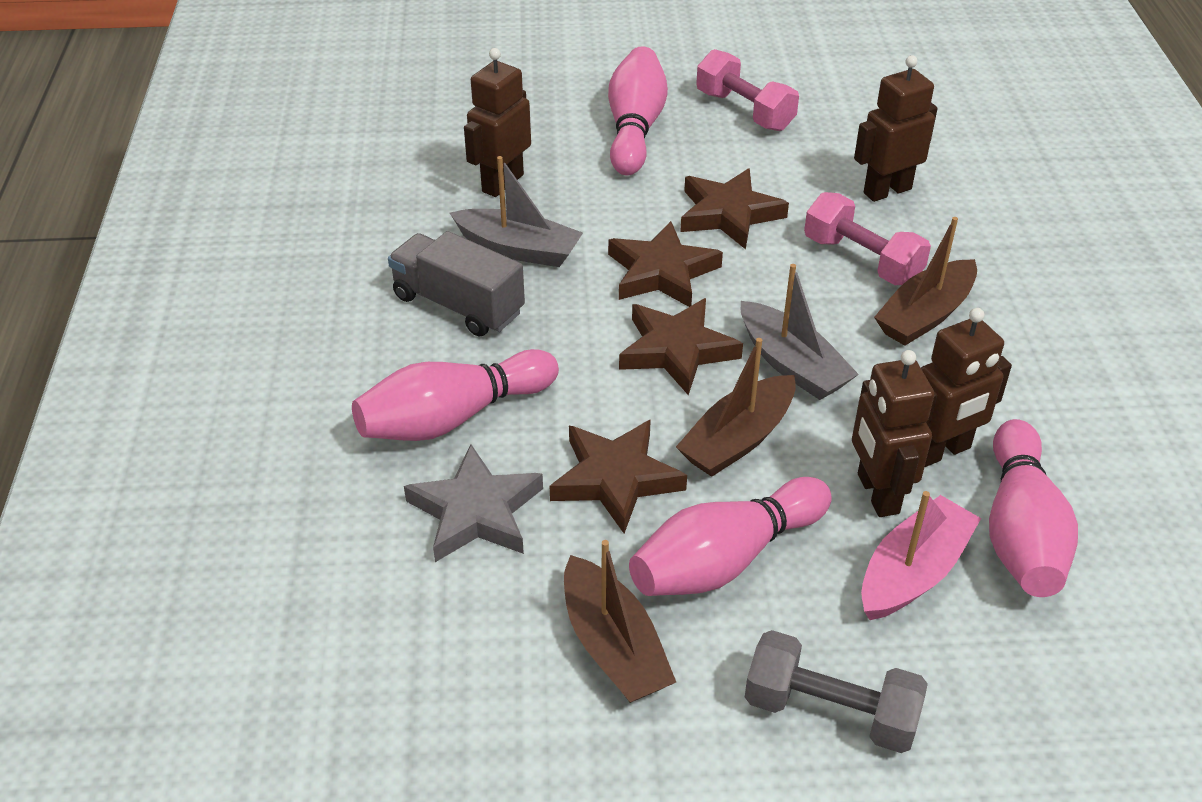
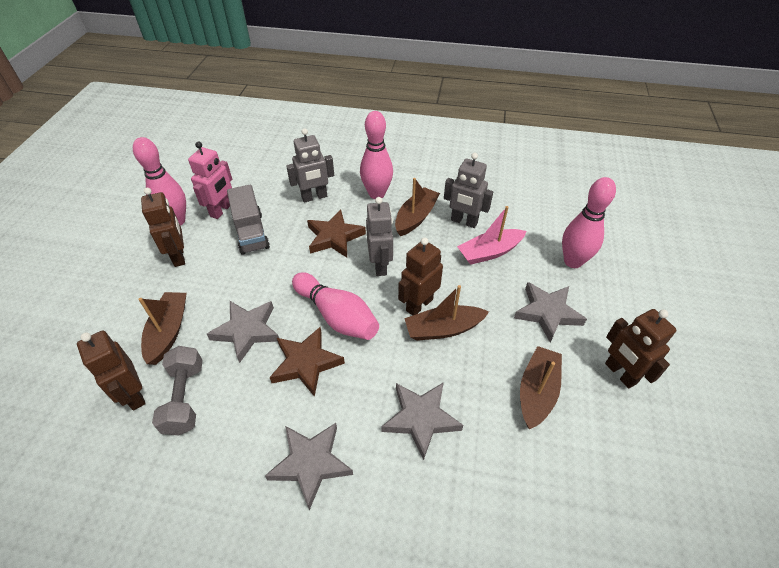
brown boat: [564,540,676,703] [676,338,796,477] [874,217,977,346] = 3 -> [138,292,187,365] [395,178,440,236] [404,285,489,341] [520,346,562,429] = 4
brown star: [549,419,687,533] [608,221,723,307] [619,298,743,395] [680,168,789,249] = 4 -> [269,327,345,397] [307,210,366,258] = 2
grey boat: [450,156,583,267] [741,264,859,400] = 2 -> none = 0
grey robot: none = 0 -> [286,128,334,203] [366,197,393,276] [444,153,493,228] = 3
grey star: [404,444,543,562] = 1 -> [207,301,279,363] [265,423,353,510] [381,382,463,460] [514,282,587,343] = 4
pink dumbbell: [696,49,799,131] [804,192,931,285] = 2 -> none = 0
pink robot: none = 0 -> [188,141,232,219] = 1

